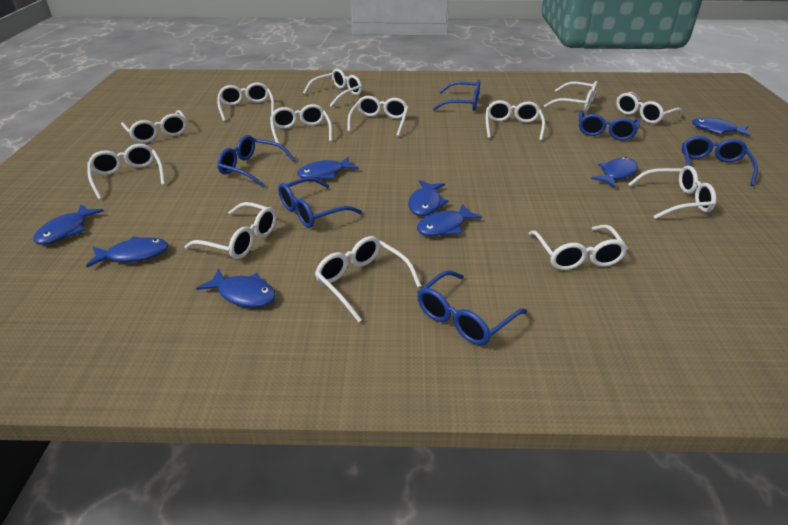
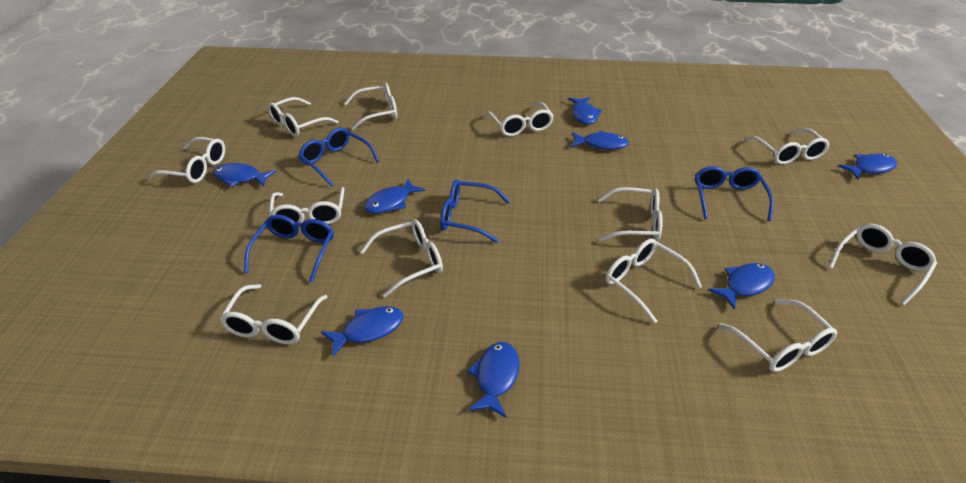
blue glasses: [217,135,295,188] [278,177,362,228] [417,270,527,345] [433,80,480,111] [579,110,640,140] [682,136,758,186] = 6 -> [244,215,334,283] [298,128,380,187] [440,179,510,243] [695,166,774,221] = 4
white glasses: [87,144,165,200] [121,110,187,143] [184,202,276,259] [217,82,274,121] [270,104,332,148] [303,69,362,107] [315,236,421,322] [348,96,408,137] [486,100,545,141] [529,225,628,270] [544,81,598,112] [616,92,682,124] [628,165,716,219] = 13 -> [148,137,225,183] [219,284,327,344] [268,97,339,136] [269,187,344,224] [344,83,397,130] [360,219,443,297] [485,102,554,136] [598,187,663,241] [606,238,702,323] [718,300,837,372] [745,128,830,164] [828,223,937,305] = 12

